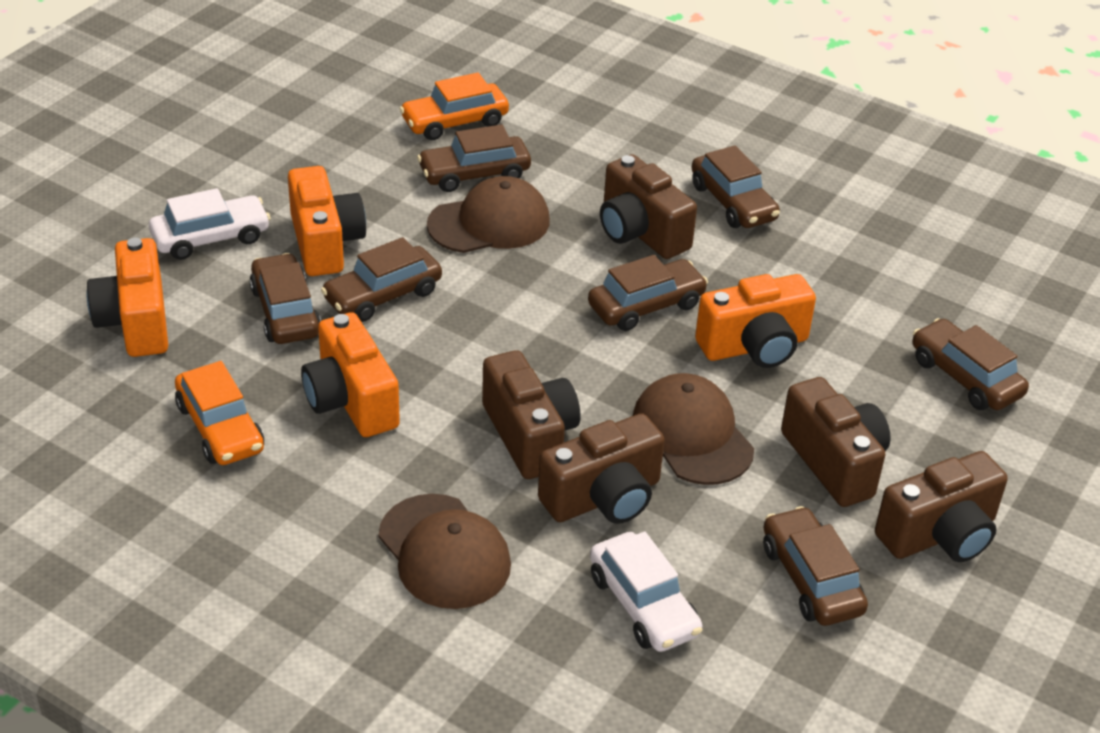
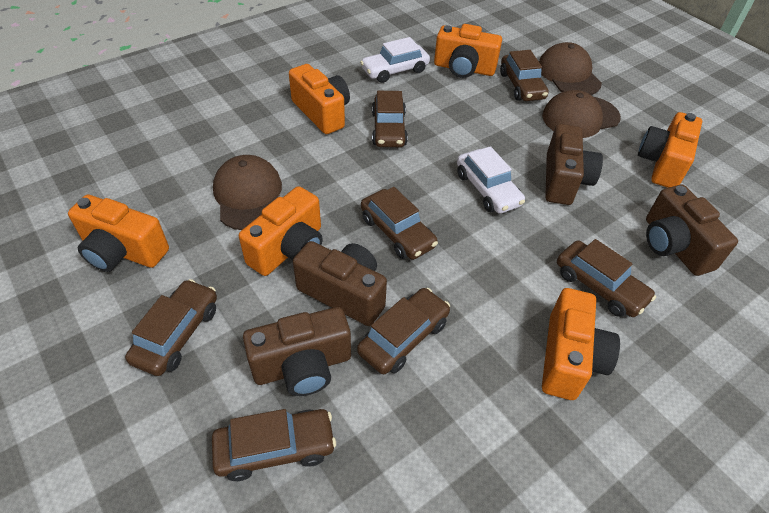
brown camera: [482,350,580,479] [538,413,665,524] [600,154,697,259] [781,377,891,507] [875,451,1008,562] = 5 -> [243,307,351,396] [293,241,387,326] [545,124,603,205] [646,185,738,276] = 4
orange camera: [86,238,168,357] [288,166,366,276] [301,312,400,437] [695,274,816,368] = 4 -> [68,195,169,272] [239,186,323,276] [289,64,350,134] [434,24,502,78] [542,288,620,400] [638,112,702,188] = 6
orange car: [175,361,264,465] [399,73,509,140] = 2 -> none = 0

